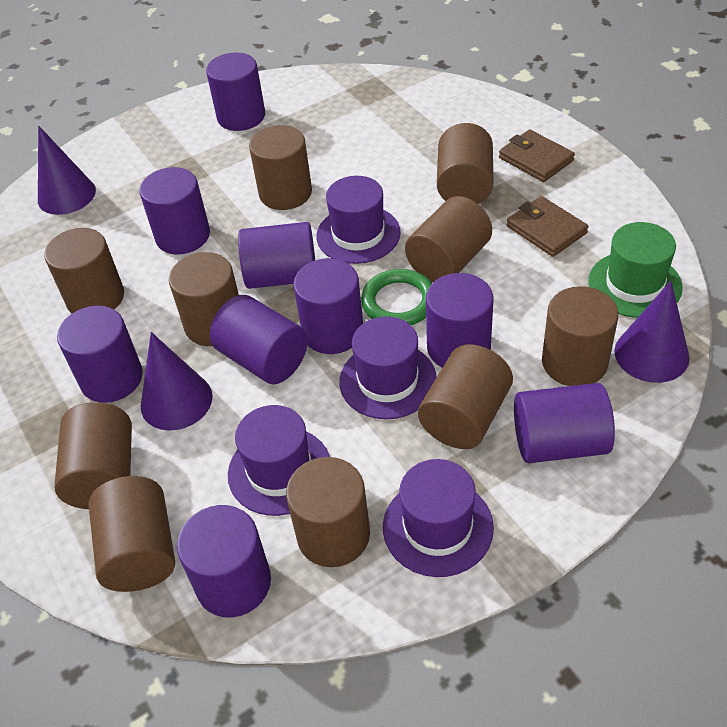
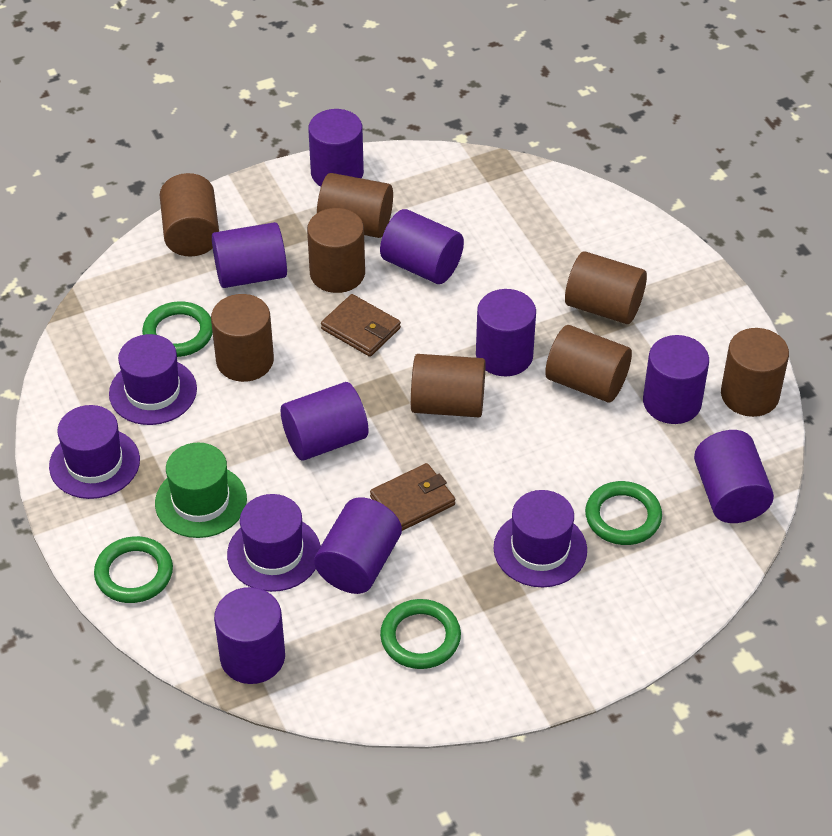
brown cylinder: [44,228,124,313] [54,402,132,509] [88,476,175,592] [169,252,239,346] [249,125,312,210] [286,457,370,567] [405,196,492,283] [418,344,513,449] [437,123,493,204] [542,286,618,386] = 10 -> [160,173,219,256] [211,294,274,382] [307,208,365,293] [317,173,393,238] [411,354,486,417] [545,325,632,403] [565,251,647,324] [721,328,789,417] = 8
green ring: [361,269,432,325] = 1 -> [94,536,173,603] [142,301,213,357] [380,599,461,669] [585,481,662,545] = 4
purple cone: [38,126,96,215] [141,332,213,430] [614,281,690,383] = 3 -> none = 0

